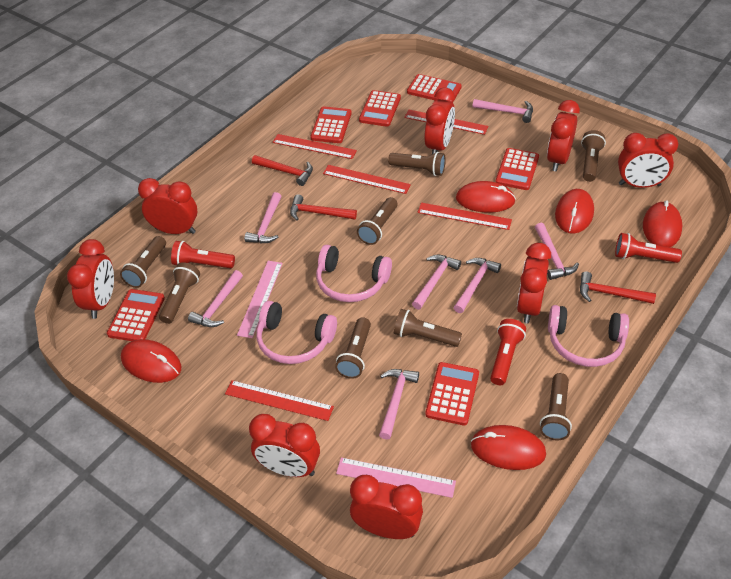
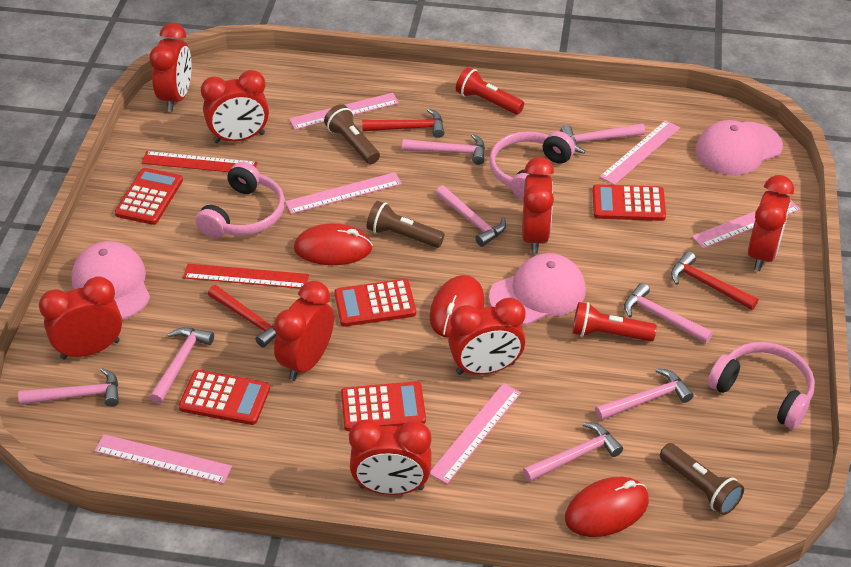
brown flashlight: [120,236,166,288] [159,262,200,324] [335,317,371,379] [357,197,398,245] [388,152,446,176] [394,309,462,347] [540,373,572,441] [581,130,606,182] = 8 -> [324,104,380,164] [367,201,445,248] [660,443,744,515] = 3
pink cap: none = 0 -> [71,241,150,320] [489,253,586,325] [695,120,783,175] = 3
pink hammer: [188,270,243,327] [244,192,281,243] [379,369,419,440] [412,255,461,310] [453,258,501,313] [472,99,533,123] [535,223,579,280] = 7 -> [18,368,119,407] [150,327,214,404] [402,134,485,165] [436,186,506,247] [523,422,623,482] [560,124,645,154] [595,368,694,420] [624,283,713,343] = 8
pink ruler: [237,261,283,338] [336,457,456,498] = 2 -> [94,434,232,484] [285,172,402,214] [289,93,399,130] [430,383,521,484] [600,120,680,185] [692,199,800,249] = 6
red calculator: [107,289,165,341] [310,107,352,143] [359,90,401,127] [407,74,462,103] [425,362,479,426] [495,148,539,190] = 6 -> [114,168,183,225] [179,370,270,425] [334,279,416,327] [341,381,426,431] [593,184,666,221] = 5
red flashlight: [171,241,235,268] [490,319,526,385] [615,233,682,263] = 3 -> [456,67,524,115] [572,302,657,342] = 2
red mouse: [121,339,181,383] [456,181,516,213] [471,425,546,470] [555,189,594,234] [643,200,682,247] = 5 -> [294,223,373,265] [430,275,485,338] [565,477,649,537] = 3
red ruler: [225,380,334,421] [273,134,357,159] [323,165,411,194] [404,110,488,135] [417,203,512,230] = 5 -> [141,151,258,172] [183,264,309,288] = 2

